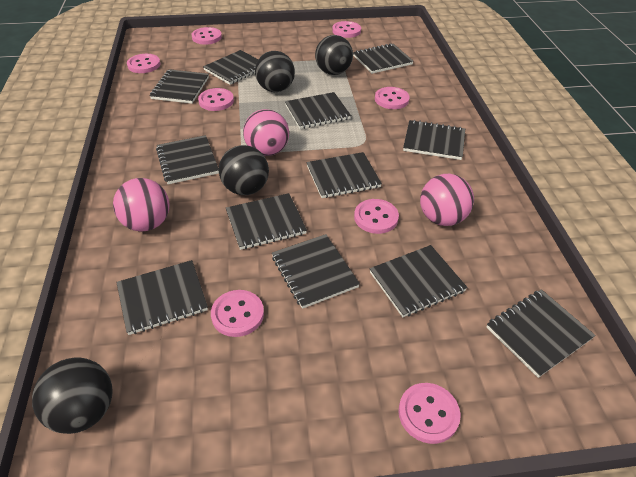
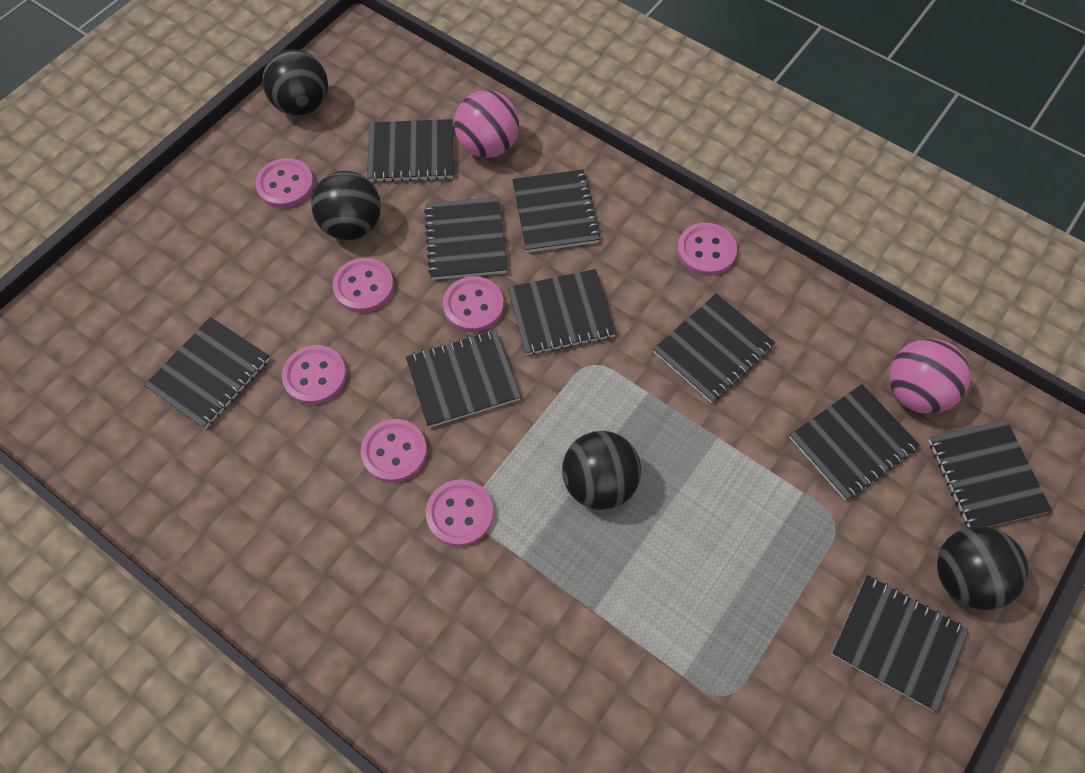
black notebook: [116,260,208,335] [150,69,209,104] [156,135,219,184] [203,50,259,85] [226,193,307,250] [272,234,360,309] [285,92,351,129] [306,152,382,198] [353,43,414,74] [370,245,468,317] [403,120,465,160] [487,289,596,378] = 12 -> [144,317,270,429] [367,119,453,183] [406,330,521,428] [424,197,507,280] [508,269,616,356] [512,169,601,253] [653,294,775,403] [789,384,920,500] [831,575,969,712] [929,419,1052,527] = 10
pink ball: [113,178,169,232] [243,109,289,156] [420,174,474,226] = 3 -> [454,90,519,158] [889,338,970,414] = 2
pink button: [127,54,160,73] [191,27,222,45] [198,88,234,111] [211,290,264,337] [332,21,361,38] [354,199,399,234] [375,87,410,109] [398,383,460,444] = 8 -> [255,158,314,208] [282,345,347,405] [333,258,394,313] [361,419,427,483] [426,479,494,547] [443,276,504,332] [677,223,737,276] = 7

